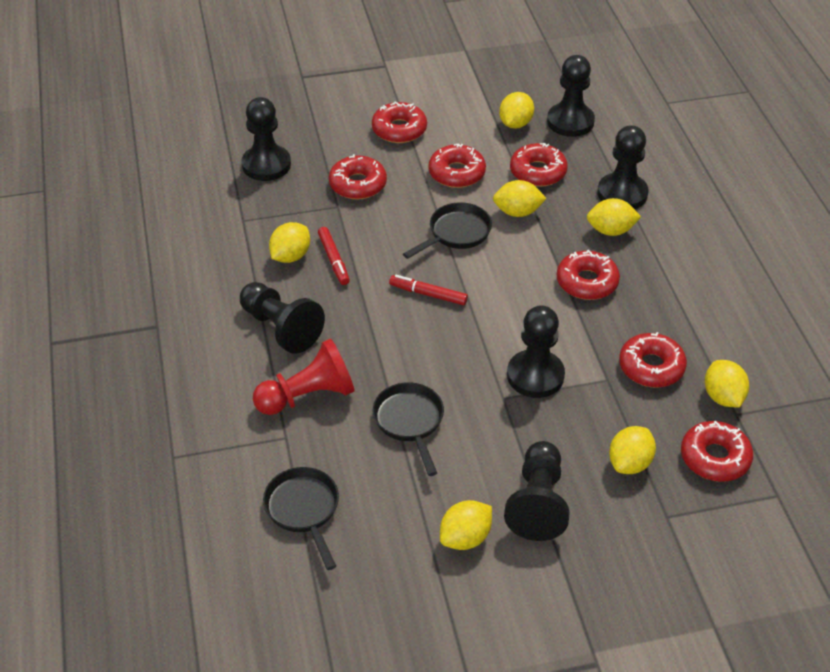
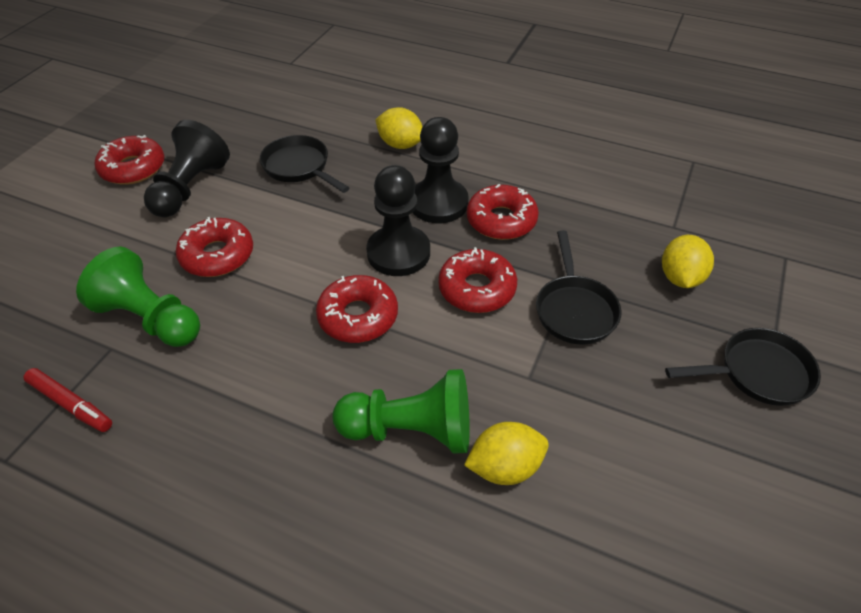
black pawn: [240,282,325,354] [241,97,291,181] [504,441,570,541] [507,305,565,398] [547,55,595,137] [598,125,649,209] = 6 -> [144,120,230,217] [366,165,430,276] [412,117,469,223] = 3
green pawn: none = 0 -> [76,247,200,347] [332,369,470,454] = 2
red donut: [329,154,387,200] [372,101,427,143] [428,144,486,188] [510,143,568,187] [557,250,620,300] [619,332,687,388] [681,421,753,482] = 7 -> [95,135,164,185] [176,217,253,277] [316,275,398,343] [438,247,517,313] [467,184,539,240] = 5
red marker: [318,227,350,285] [389,275,468,305] = 2 -> [24,368,112,432] = 1
red pawn: [253,338,355,415] = 1 -> none = 0
yellow lemon: [269,222,310,263] [440,500,492,550] [493,180,547,217] [499,92,534,129] [587,198,641,236] [609,426,656,474] [705,360,749,407] = 7 -> [375,107,423,149] [464,422,549,485] [662,235,714,288] = 3

